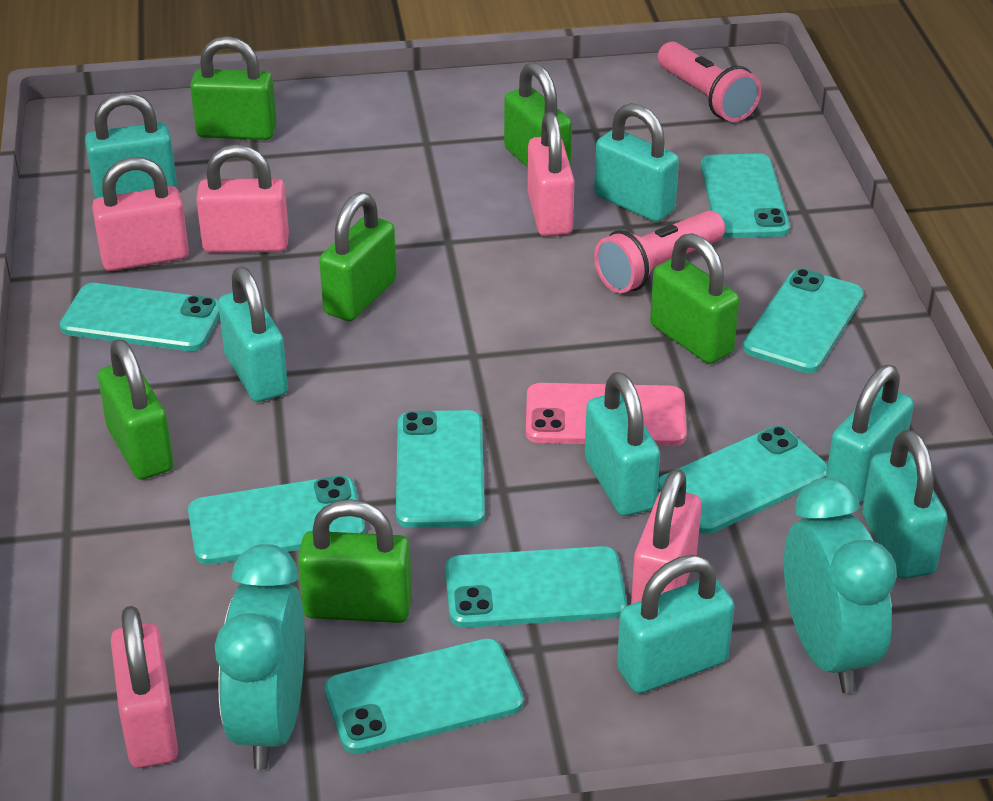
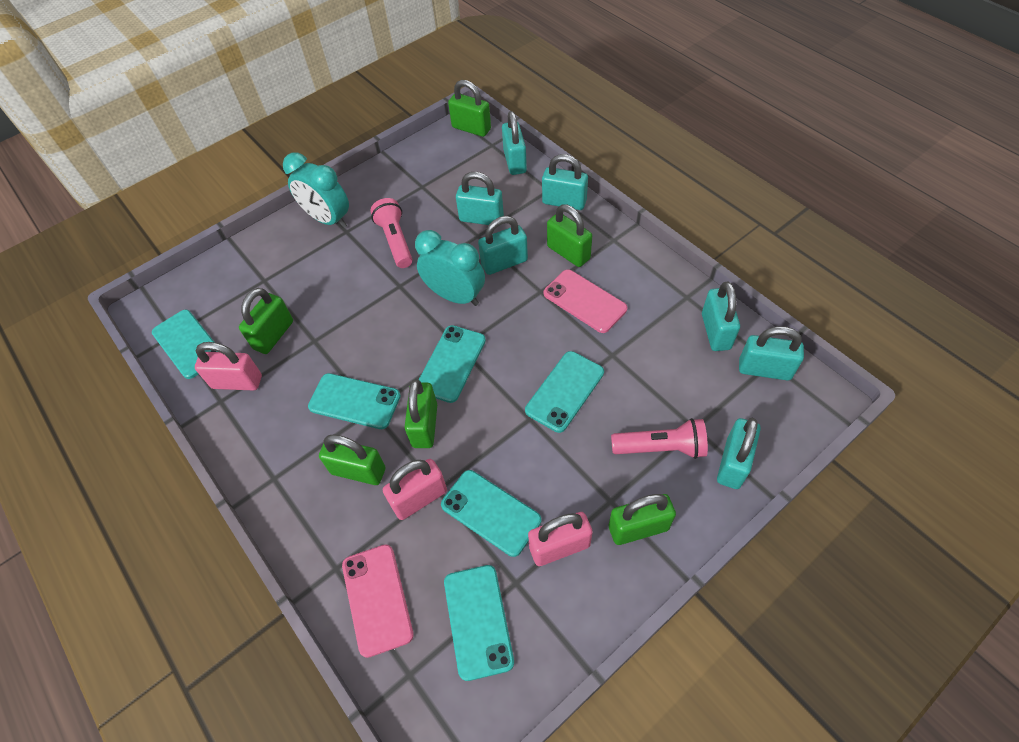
pink padlock: [92,157,189,271] [111,606,178,768] [196,144,289,253] [528,112,575,236] [631,469,702,604] = 5 -> [195,342,262,391] [383,459,447,520] [528,512,593,566] = 3
pink phone: [526,383,687,446] = 1 -> [342,545,414,658] [544,269,627,333] = 2
turquoise phone: [60,283,220,351] [188,476,365,565] [324,638,524,754] [396,410,485,528] [445,546,627,628] [657,426,828,534] [700,153,790,238] [743,268,864,373] = 8 -> [152,310,217,379] [308,373,401,429] [419,325,486,403] [441,470,541,557] [444,565,514,681] [525,351,604,433] = 6

